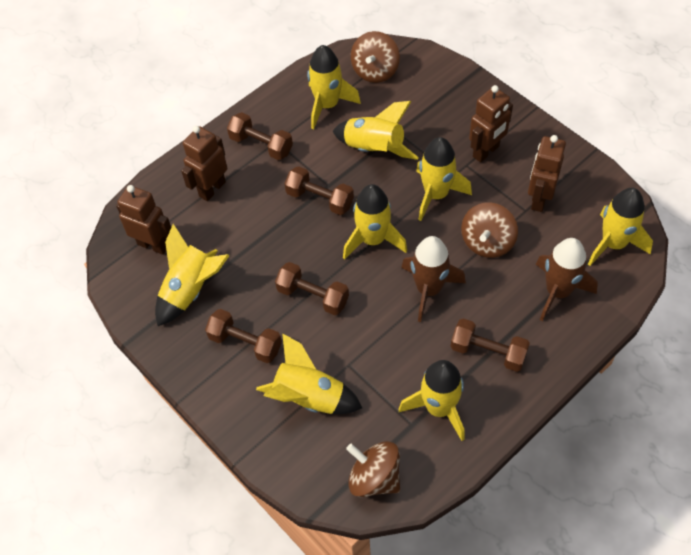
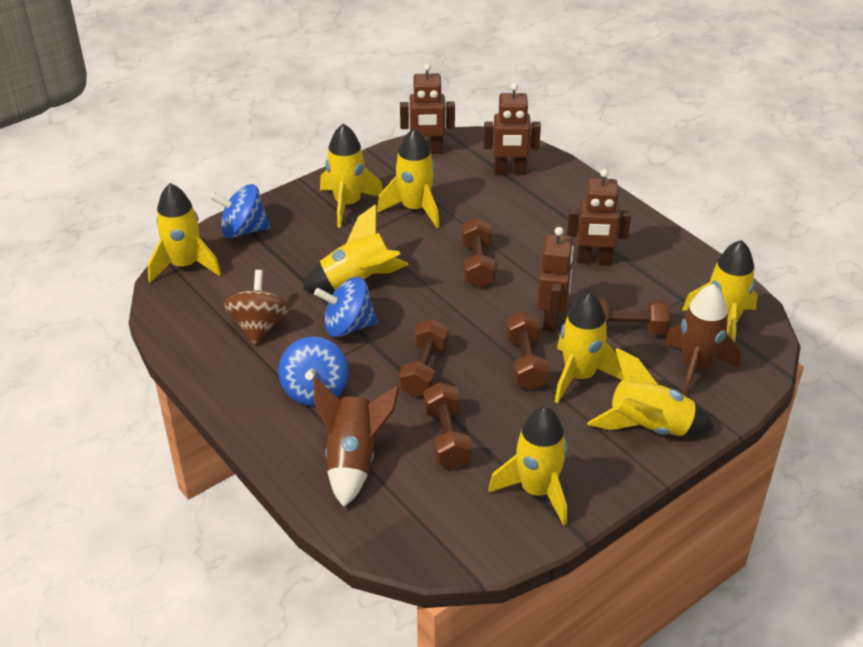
blue spinning top: none = 0 -> [210,184,270,238] [278,336,348,406] [314,277,378,337] = 3
brown spinning top: [346,441,400,497] [351,31,400,83] [461,202,518,258] = 3 -> [223,270,290,345] = 1

